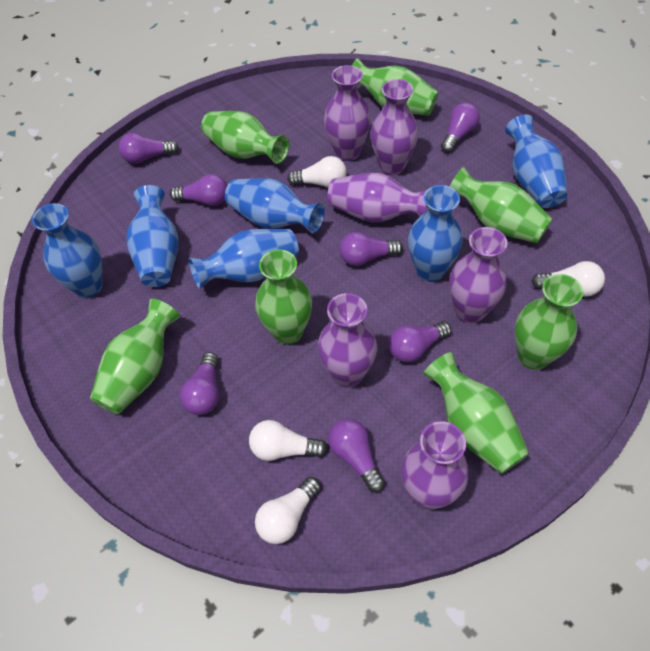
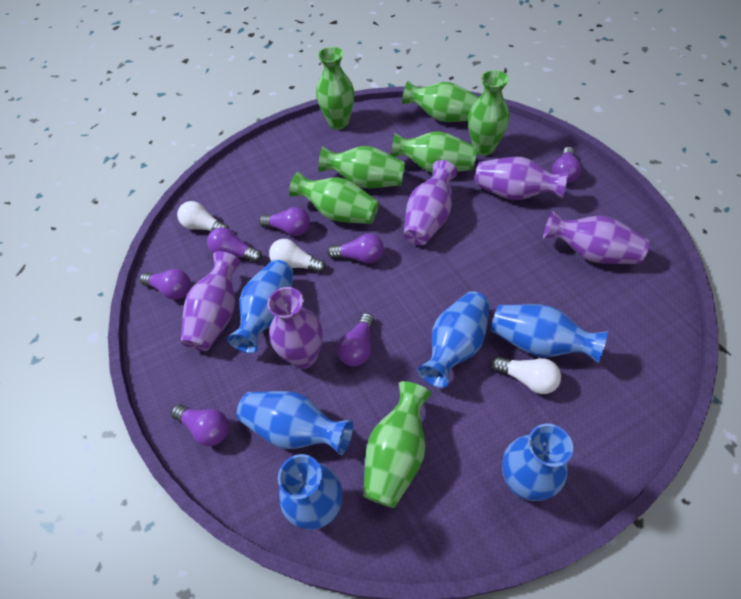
purple vase: [318,293,377,387] [324,65,371,161] [328,173,428,222] [370,79,419,175] [401,421,469,510] [449,227,508,324] = 6 -> [181,251,242,351] [267,287,323,369] [404,160,458,245] [475,157,569,200] [543,211,650,264] = 5
white light bulb: [249,420,328,461] [255,477,321,544] [287,156,347,188] [531,261,605,297] = 4 -> [177,201,229,231] [269,239,326,273] [492,356,561,394] = 3

